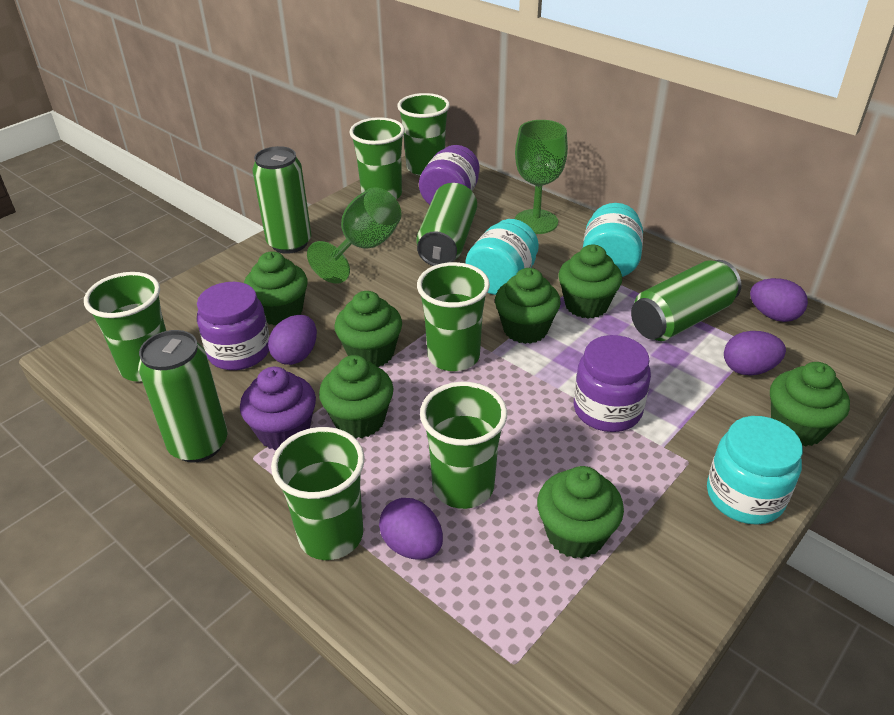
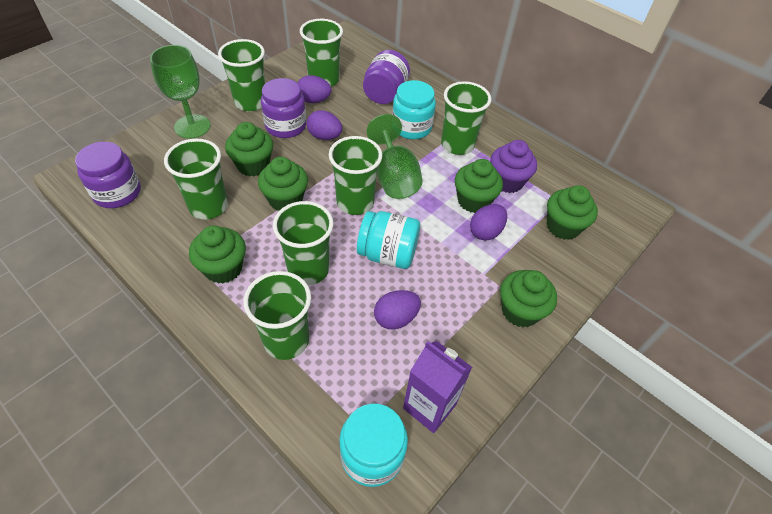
green can: [138,330,228,462] [253,146,311,254] [416,183,477,266] [631,260,741,341] = 4 -> none = 0
green cup: [84,272,166,382] [271,427,365,560] [350,117,405,199] [397,93,450,176] [417,262,490,371] [420,382,507,509] = 6 -> [164,139,228,219] [218,39,265,111] [243,271,311,360] [273,201,333,285] [300,19,343,87] [329,136,382,215] [441,81,492,155] = 7
green cupcake: [244,251,308,325] [319,355,393,438] [335,291,402,367] [495,268,561,344] [537,466,624,559] [558,244,622,318] [770,362,850,446] = 7 -> [189,225,246,284] [225,122,273,177] [258,157,308,211] [455,159,503,213] [500,270,557,327] [547,185,598,240] = 6
purple carton: none = 0 -> [403,341,472,433] = 1

